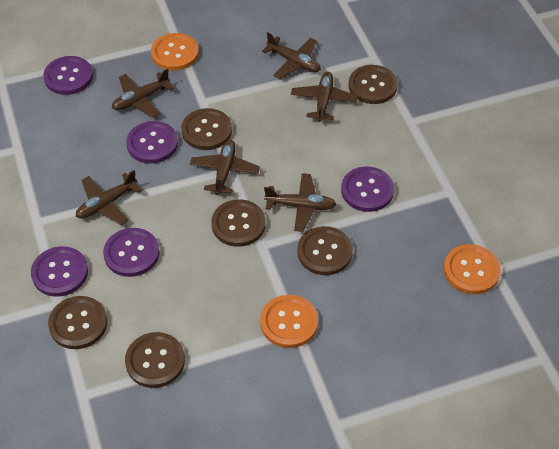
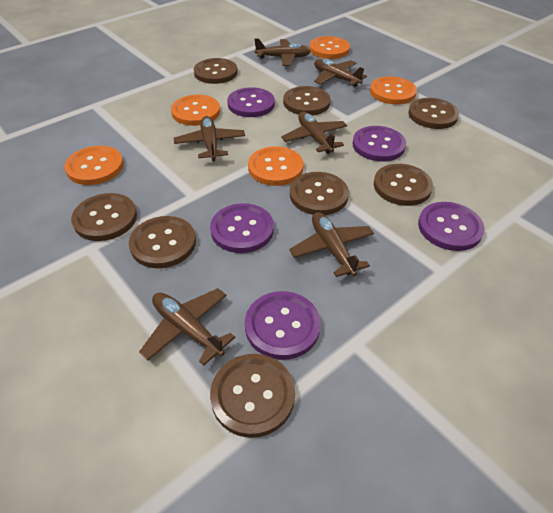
brown button: [48,296,107,349] [125,332,185,388] [181,108,232,150] [211,199,265,247] [297,226,353,275] [348,65,398,104] = 6 -> [71,193,137,241] [129,216,196,268] [194,58,238,84] [210,354,295,438] [283,86,331,115] [290,172,349,215] [374,164,433,206] [408,98,459,129] = 8
orange button: [151,33,199,71] [260,295,318,348] [444,244,501,294] = 3 -> [64,146,124,185] [171,95,220,126] [248,146,304,186] [309,36,350,59] [370,76,417,105] = 5

